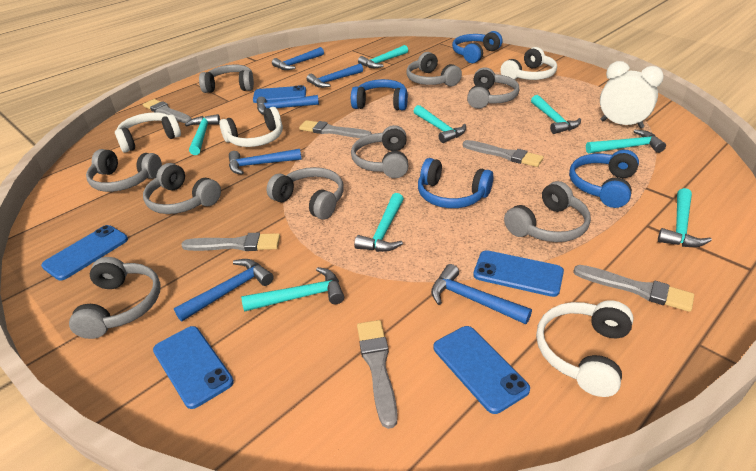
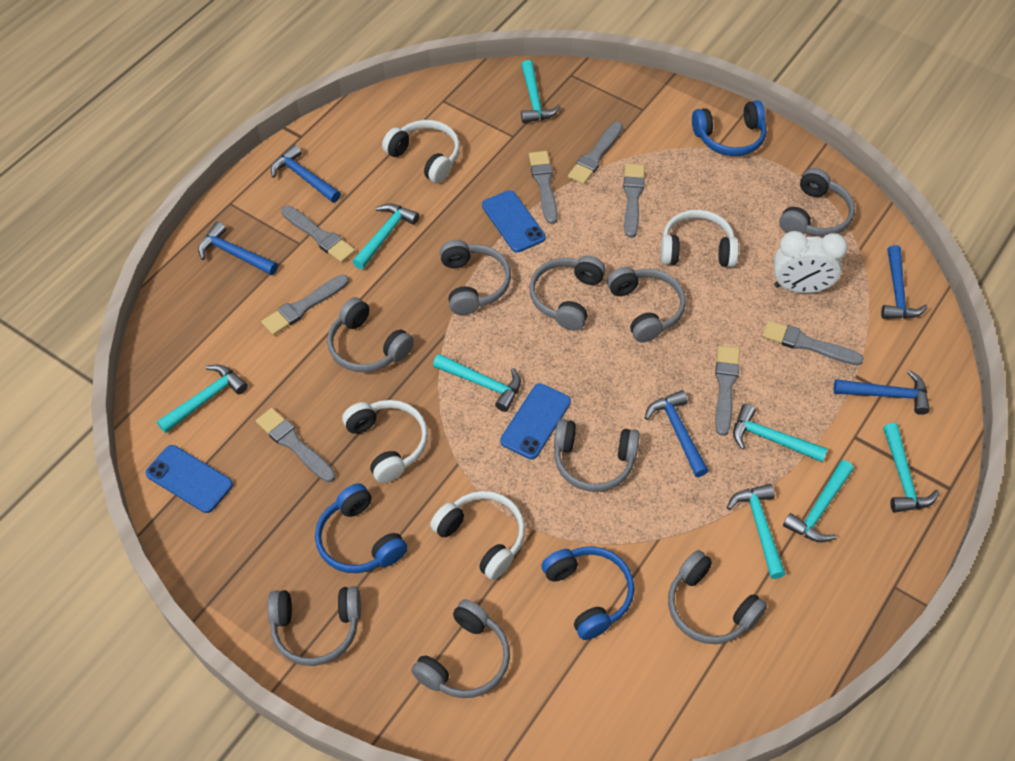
blue hammer: [174,259,274,321] [229,149,302,175] [257,95,319,115] [272,47,324,70] [307,64,363,88] [431,264,532,324] = 6 -> [198,222,278,275] [271,144,341,203] [645,390,709,477] [834,370,930,415] [881,245,928,319] = 5
blue headphones: [351,79,408,111] [418,158,493,208] [452,31,503,63] [569,150,639,208] = 4 -> [315,483,408,573] [541,546,634,640] [692,100,767,156] = 3
blue phone: [41,225,128,280] [153,326,234,409] [253,85,306,103] [434,326,530,414] [473,250,564,297] = 5 -> [146,445,233,513] [482,190,546,253] [500,383,571,459] = 3
grey brush: [143,99,191,123] [181,233,280,251] [299,120,372,138] [357,320,398,429] [463,140,544,167] [573,265,694,312] = 6 -> [256,408,336,482] [261,275,349,335] [281,205,355,263] [529,151,558,224] [568,122,623,185] [623,163,645,238] [715,346,740,436] [762,320,864,365] = 8

